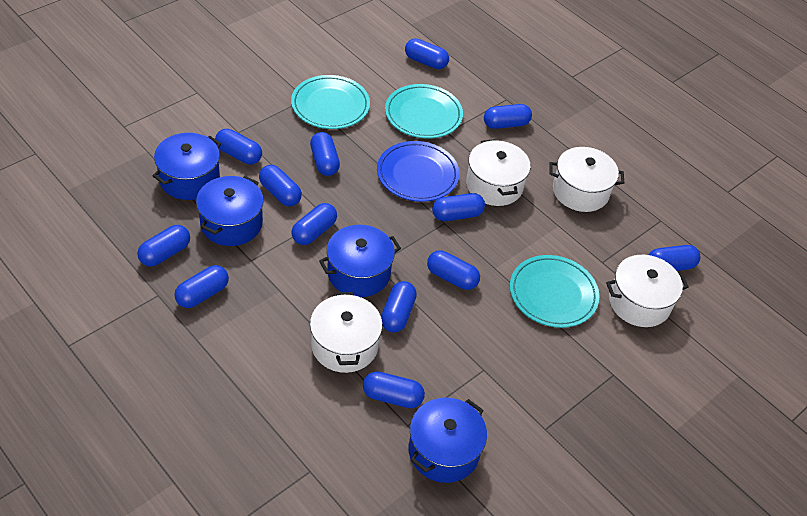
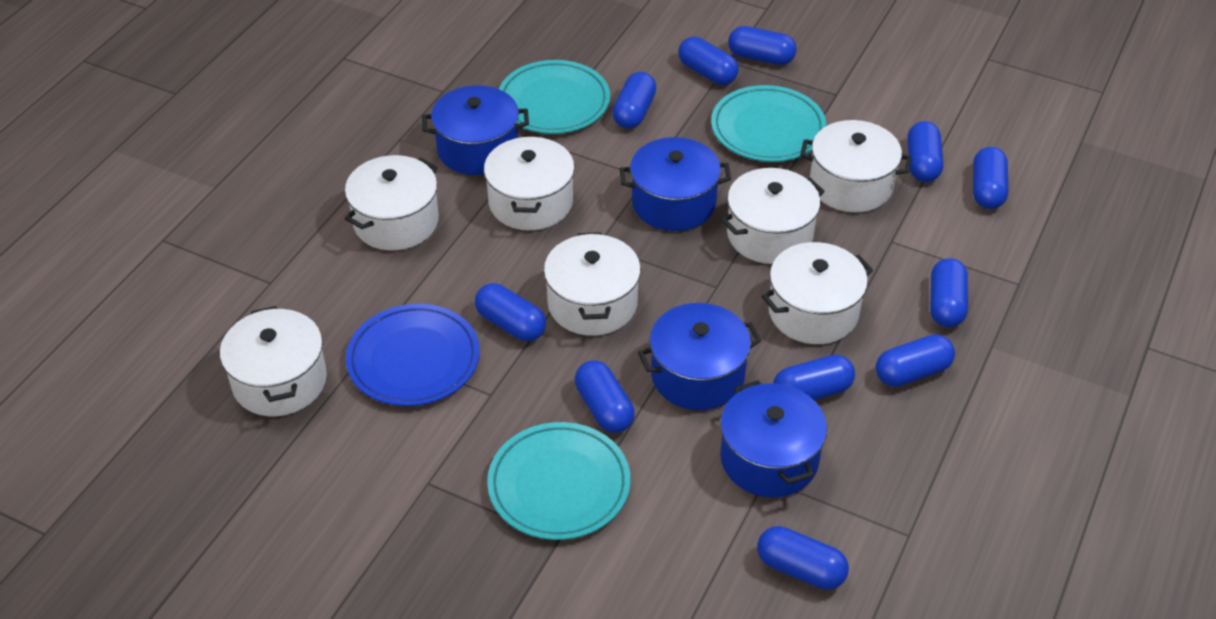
blue capsule: [137,225,190,266] [174,265,229,308] [215,129,262,165] [259,165,302,206] [291,203,337,245] [310,132,340,176] [363,371,425,408] [381,281,417,332] [405,38,449,69] [427,251,480,290] [432,193,485,221] [484,104,532,129] [649,245,700,271] = 13 -> [475,283,546,341] [575,361,635,433] [612,72,656,129] [678,37,739,85] [728,26,797,65] [757,526,849,590] [773,355,855,400] [876,334,955,387] [907,121,943,182] [930,258,968,327] [973,147,1008,209] = 11
white pot: [310,292,382,373] [466,139,531,206] [549,147,624,212] [606,255,688,327] = 4 -> [220,306,327,416] [345,155,439,250] [484,136,575,230] [544,232,641,336] [721,168,825,264] [762,242,873,344] [800,120,912,212] = 7

